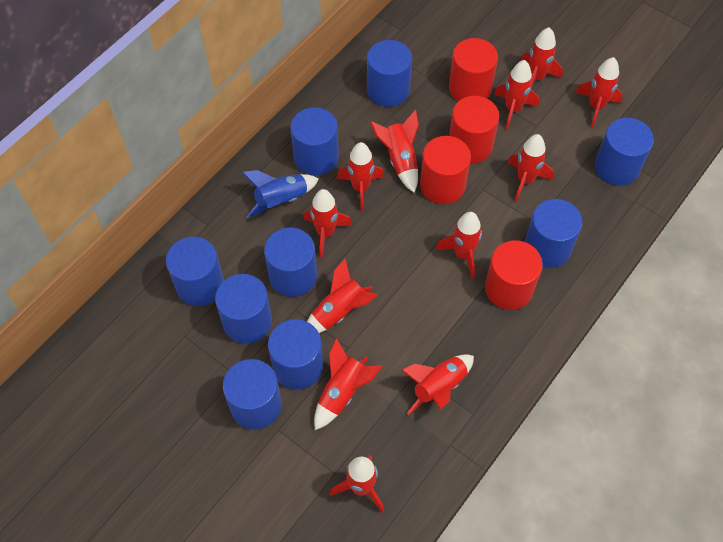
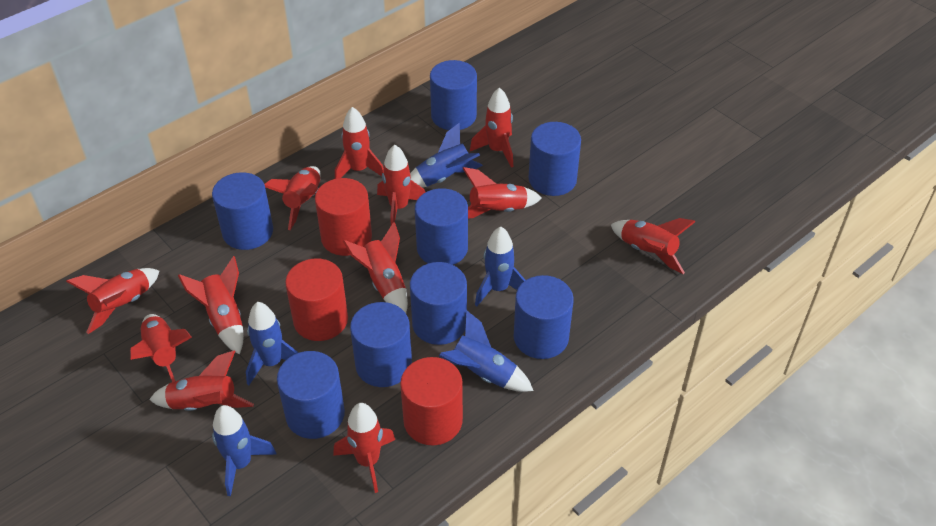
blue cylinder: [166,237,224,306] [215,274,272,344] [223,359,282,430] [264,228,317,297] [268,319,323,389] [290,107,339,175] [367,40,412,107] [524,199,582,268] [595,118,654,186] = 9 -> [212,172,273,250] [277,351,345,439] [350,302,412,387] [410,262,467,345] [415,188,468,265] [430,60,477,130] [514,275,574,359] [528,122,581,196] = 8
blue rocket: [242,170,319,218] = 1 -> [212,405,277,496] [246,302,299,385] [410,122,483,188] [439,310,533,392] [475,226,525,307] = 5
red cylinder: [420,136,471,204] [449,38,498,101] [449,96,499,164] [485,240,543,310] = 4 -> [285,258,348,341] [315,178,372,256] [400,357,463,445] = 3

